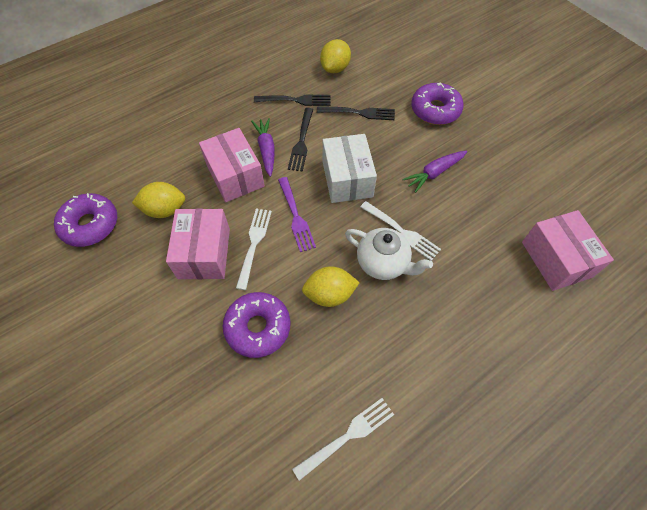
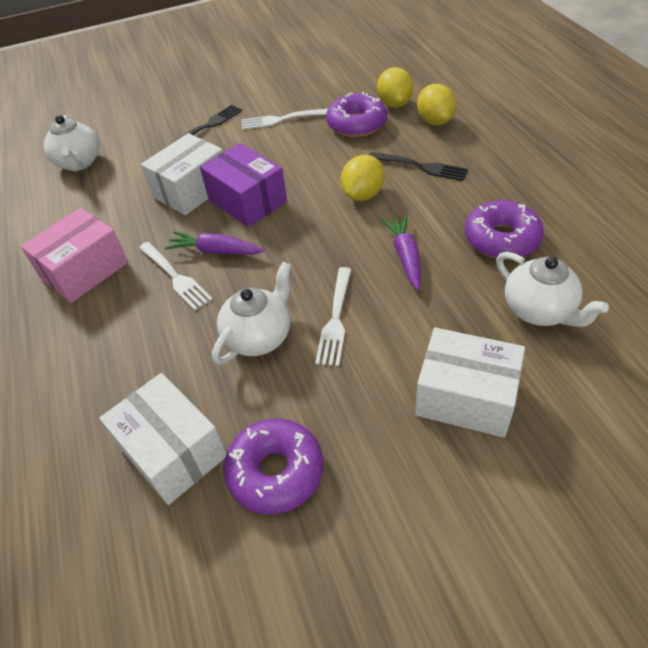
black fork: [254,95,330,106] [288,108,313,172] [317,106,395,120] = 3 -> [171,105,242,144] [369,152,468,181] = 2
pink box: [166,209,230,279] [199,128,265,202] [522,210,614,291] = 3 -> [21,208,128,303] = 1
purple box: none = 0 -> [200,143,287,227] = 1
purple fork: [278,177,316,252] = 1 -> none = 0
white box: [323,134,377,203] = 1 -> [99,373,226,505] [141,133,223,215] [415,327,525,438] = 3
white teapot: [345,228,433,280] = 1 -> [43,115,100,171] [212,262,291,365] [496,252,609,327] = 3

